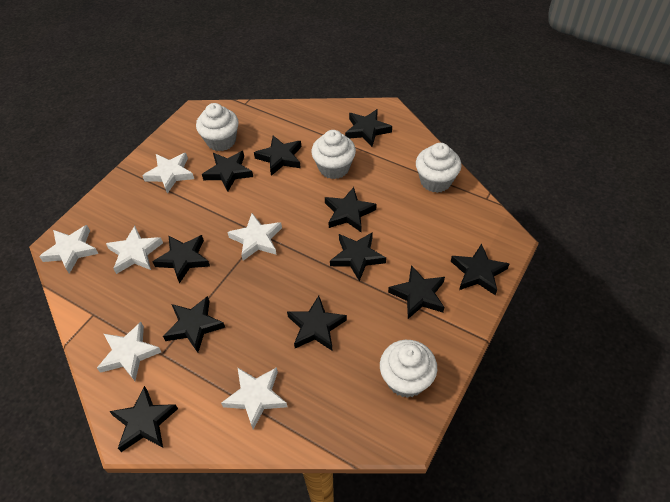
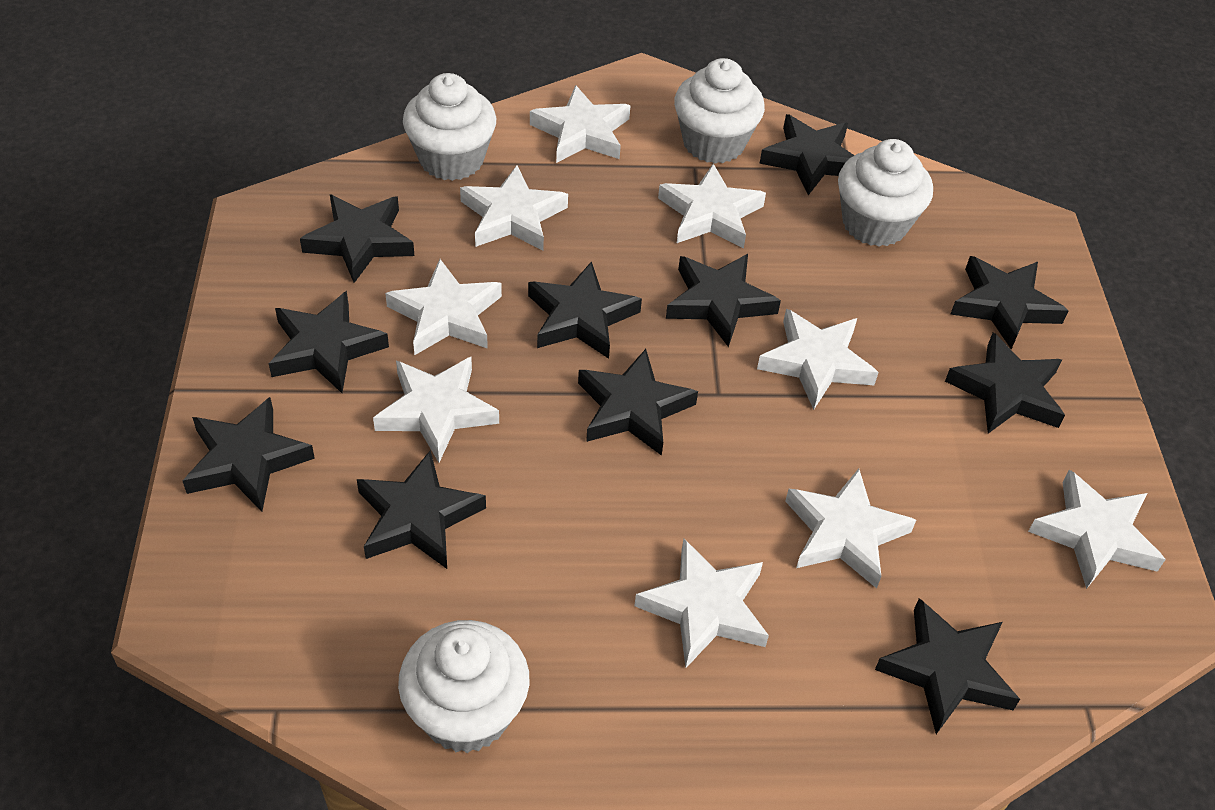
white star: [39,225,99,274] [97,322,161,381] [106,226,163,274] [142,153,194,194] [221,367,287,430] [228,213,282,261] = 6 -> [373,357,499,462] [385,259,502,355] [460,165,568,250] [530,85,631,163] [634,539,769,668] [658,164,766,249] [757,309,879,410] [785,468,916,589] [1028,470,1166,589] = 9

